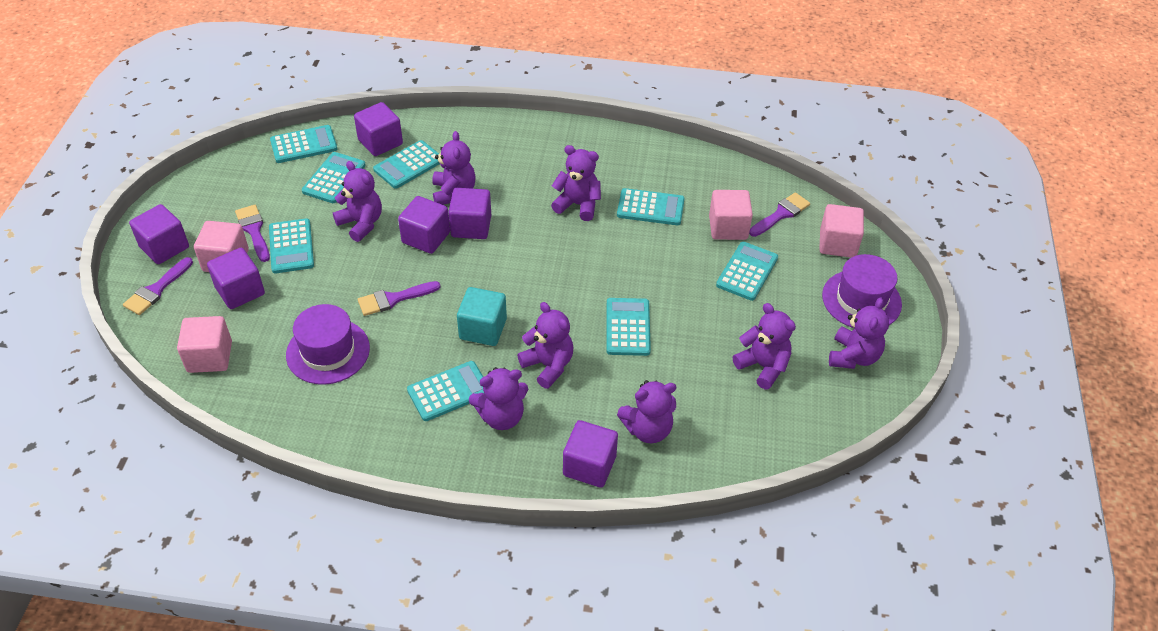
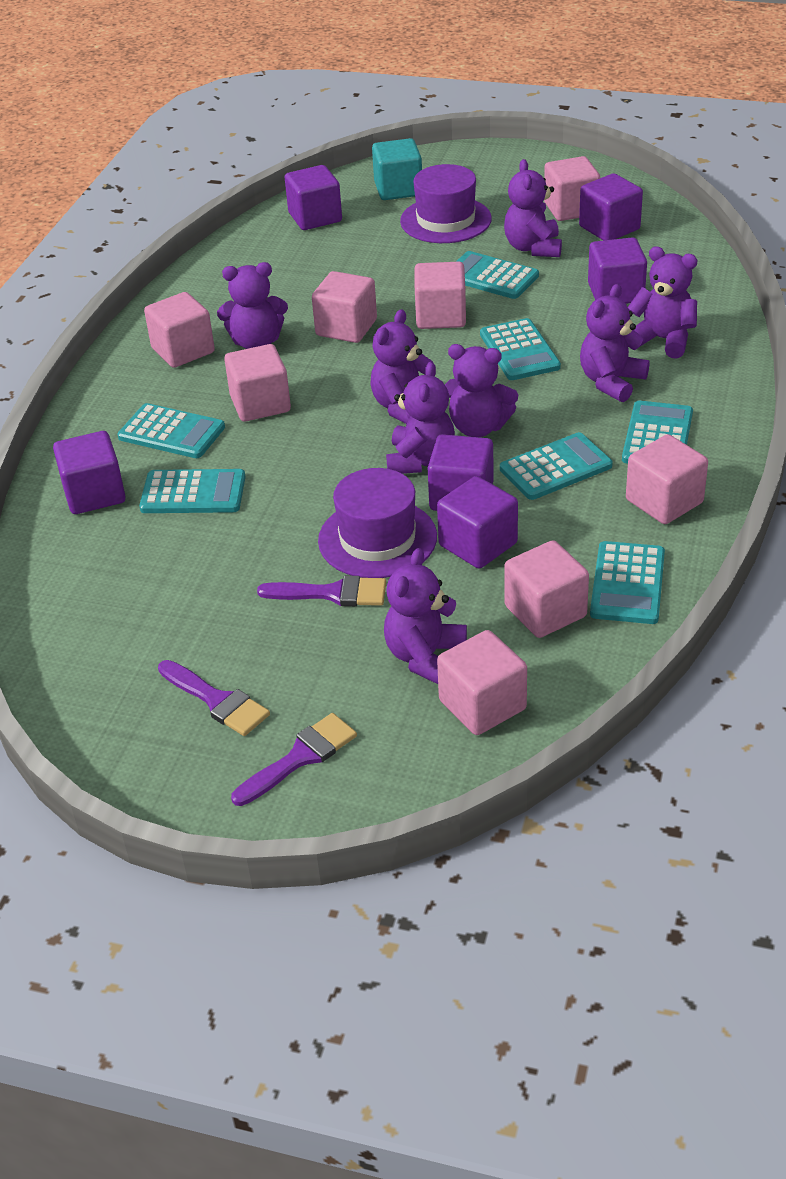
pink cube: [177,316,232,373] [194,221,249,272] [709,190,753,240] [819,204,864,258] = 4 -> [144,292,215,368] [224,344,291,422] [312,271,377,343] [415,262,466,329] [437,630,527,735] [505,540,589,638] [544,156,600,221] [626,434,708,524] = 8
purple brush: [123,257,193,315] [235,205,270,262] [358,281,441,316] [749,192,810,237] = 4 -> [158,660,270,736] [231,713,357,806] [257,576,386,606] = 3
turquoise calculator: [269,218,314,273] [270,125,337,163] [302,152,366,203] [373,140,440,189] [407,361,484,421] [607,298,651,356] [617,188,685,225] [716,242,778,301] = 8 -> [117,403,225,458] [139,469,245,513] [456,251,539,299] [480,318,561,380] [500,432,613,500] [590,541,665,624] [622,401,693,464] = 7

